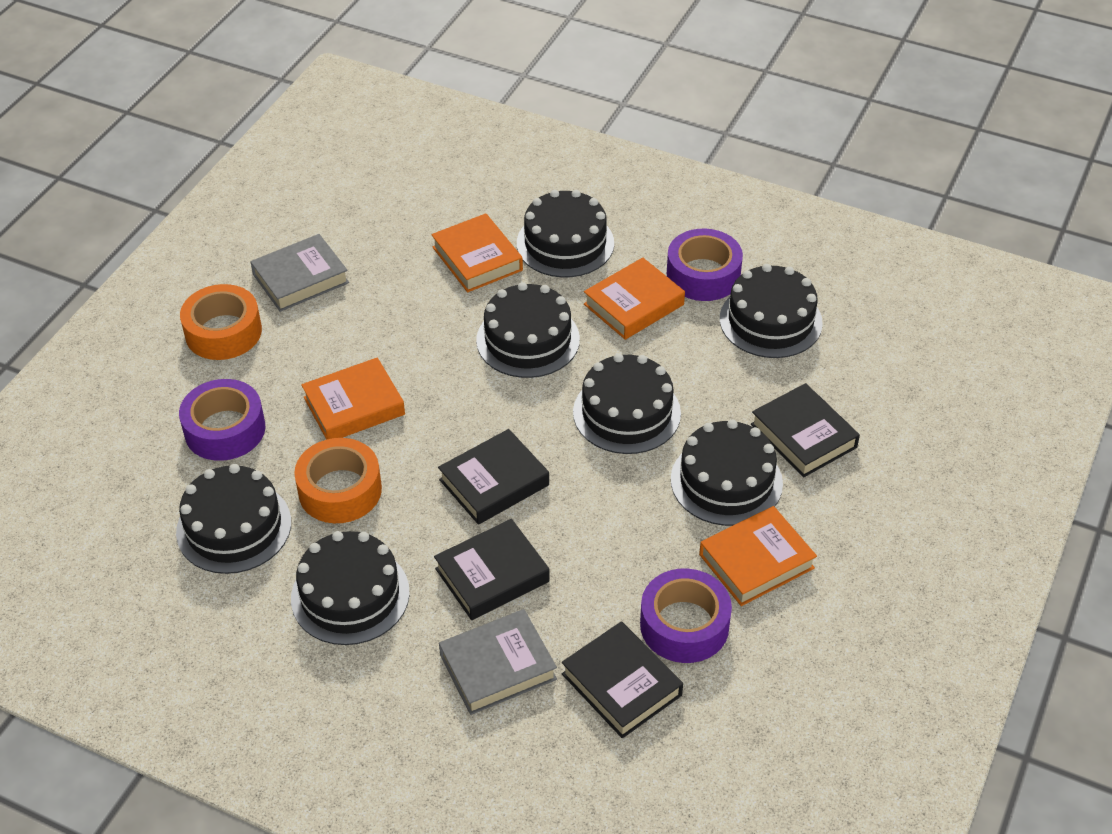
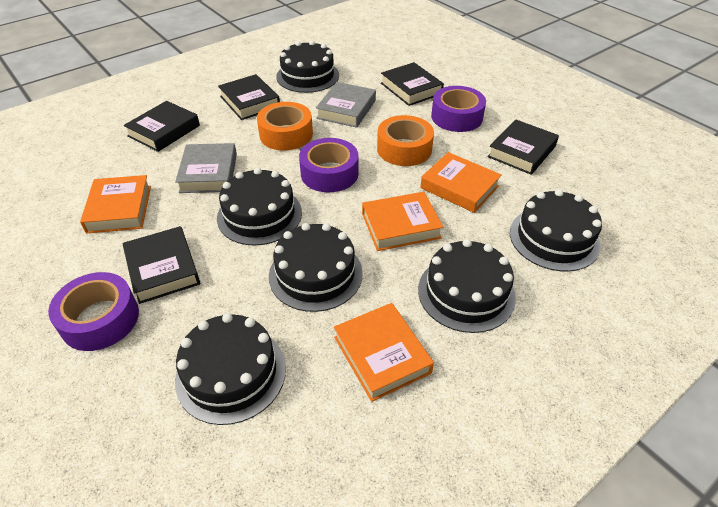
black book: [434,519,550,620] [438,429,549,525] [562,621,683,738] [751,383,860,477] = 4 -> [122,226,200,304] [123,101,200,152] [218,74,280,120] [381,62,444,106] [487,120,559,175] = 5
black cake: [176,464,291,574] [291,531,410,645] [476,282,580,378] [517,190,614,277] [573,353,681,454] [671,419,783,526] [720,264,823,358] = 7 -> [175,313,286,425] [217,168,302,246] [269,223,363,312] [276,41,339,93] [418,239,516,333] [510,189,602,272] = 6

